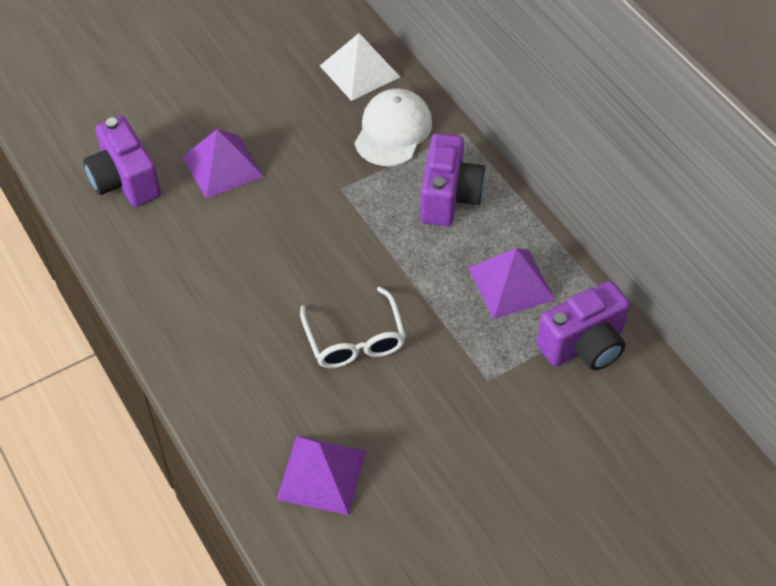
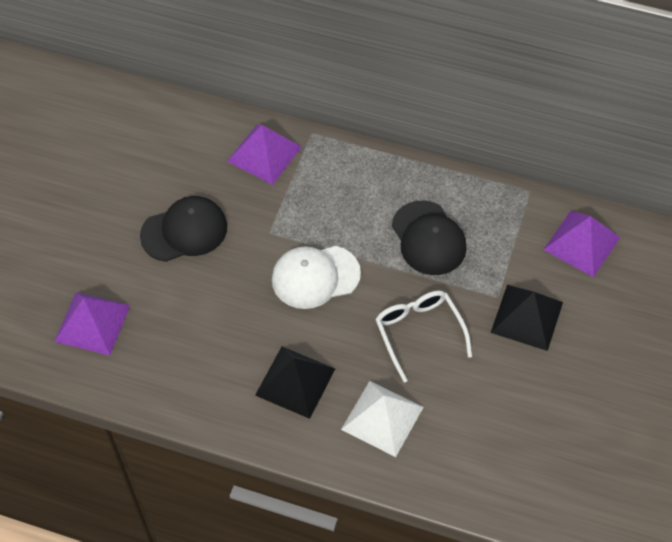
black cap: none = 0 -> [140,196,227,262] [392,201,467,275] = 2
black pyramid: none = 0 -> [255,347,335,419] [491,285,563,351] = 2
purple camera: [83,116,161,207] [420,133,485,226] [536,281,630,370] = 3 -> none = 0

